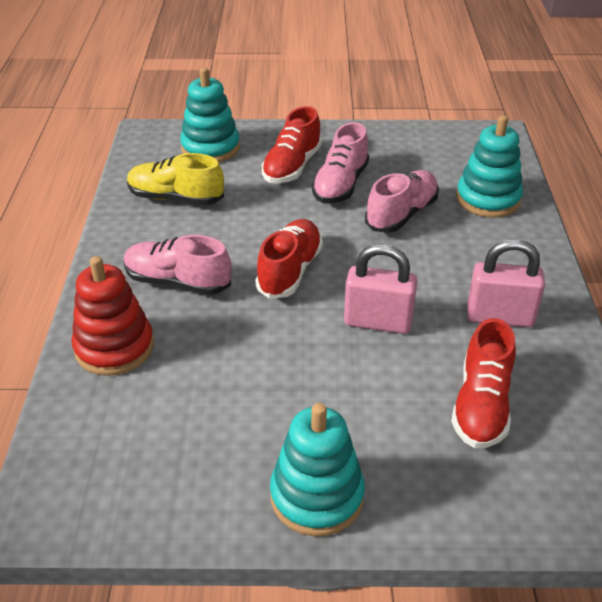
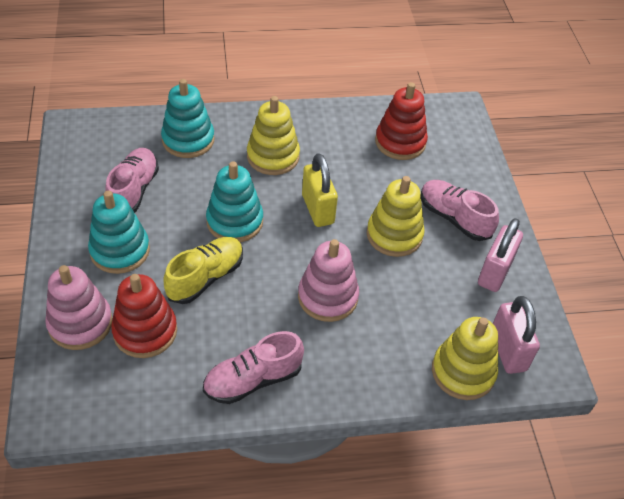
pink stacking toy: none = 0 -> [45,265,113,350] [298,239,359,322] = 2
red shoe: [255,219,323,299] [262,106,322,184] [451,318,516,448] = 3 -> none = 0
red stacking toy: [72,256,154,376] = 1 -> [111,274,177,358] [375,82,428,160] = 2
yellow padlock: none = 0 -> [302,153,338,227] = 1
yellow stacking toy: none = 0 -> [247,96,300,175] [367,176,425,257] [432,317,498,400] = 3

